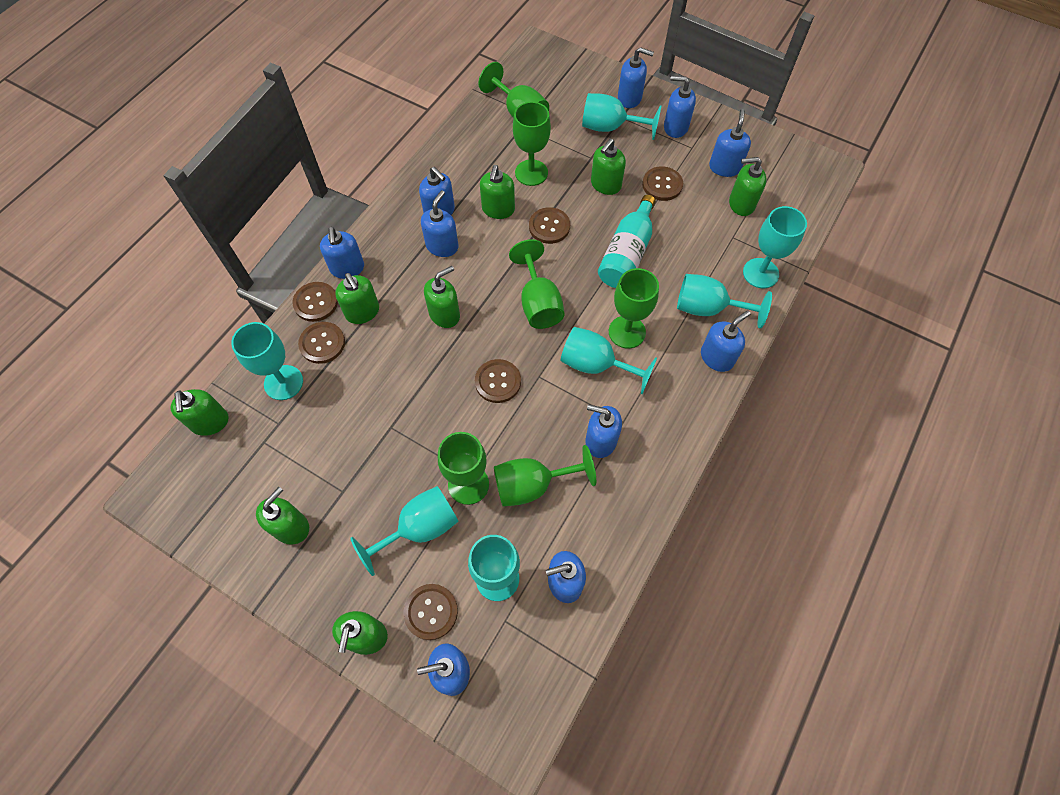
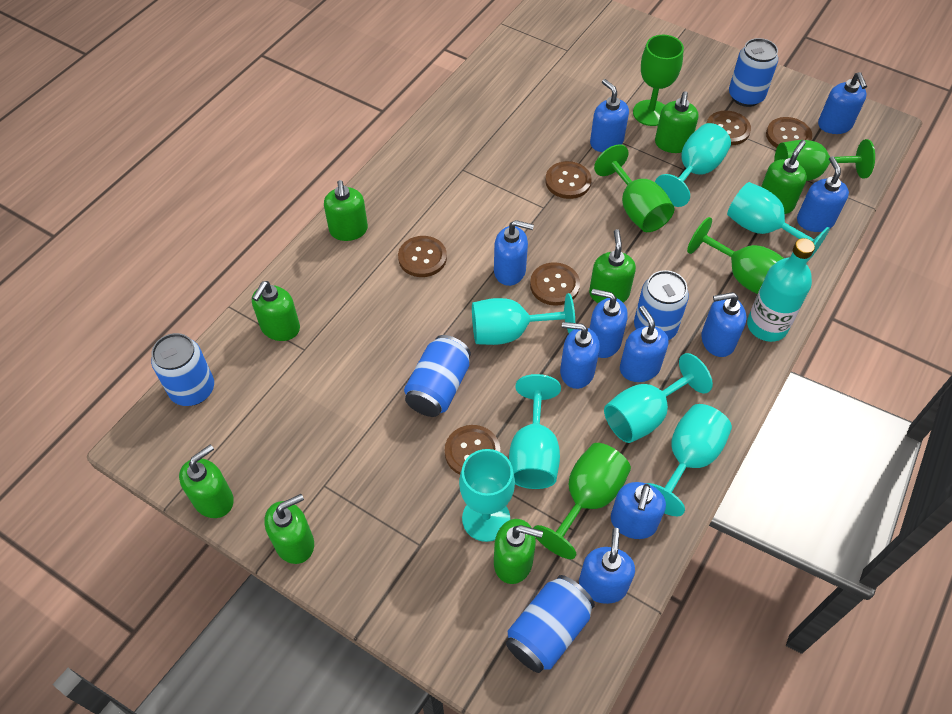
blue can: none = 0 -> [151,333,214,406] [404,335,471,417] [506,575,595,673] [634,270,689,340] [729,38,778,107] = 5
green goblet: [438,432,489,505] [478,62,549,118] [494,445,596,507] [509,239,565,329] [513,102,551,186] [609,268,659,348] = 6 -> [534,443,631,559] [594,144,674,232] [633,35,684,126] [687,217,784,294] [774,139,875,181] = 5

